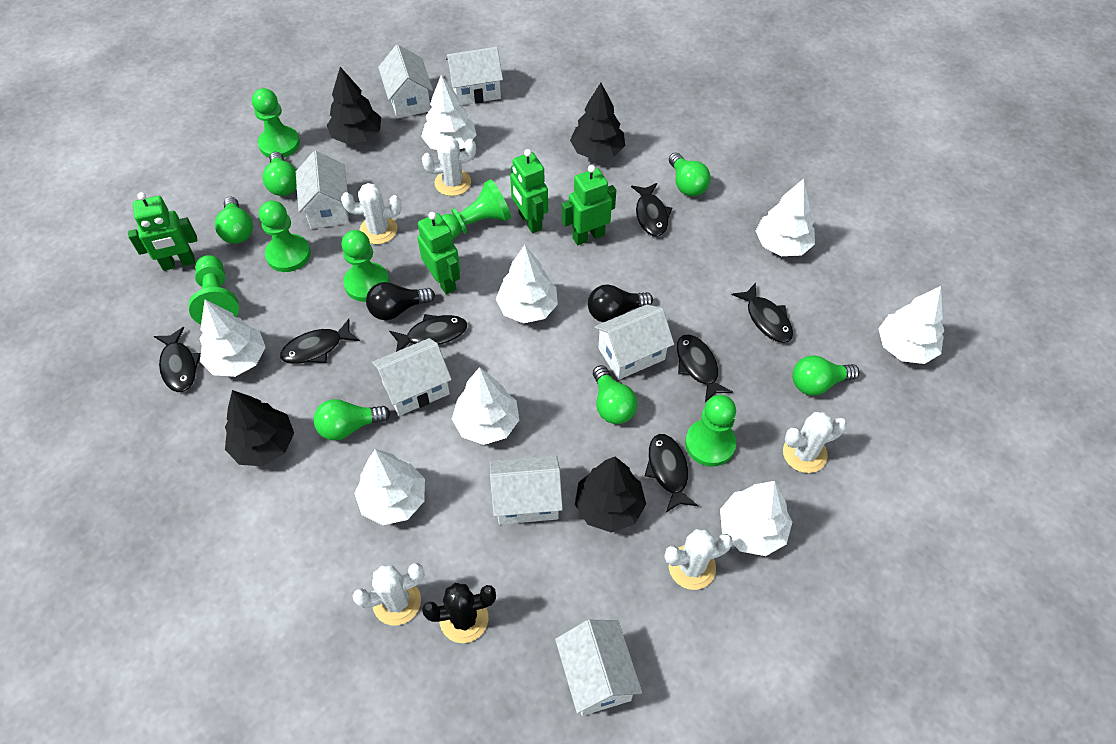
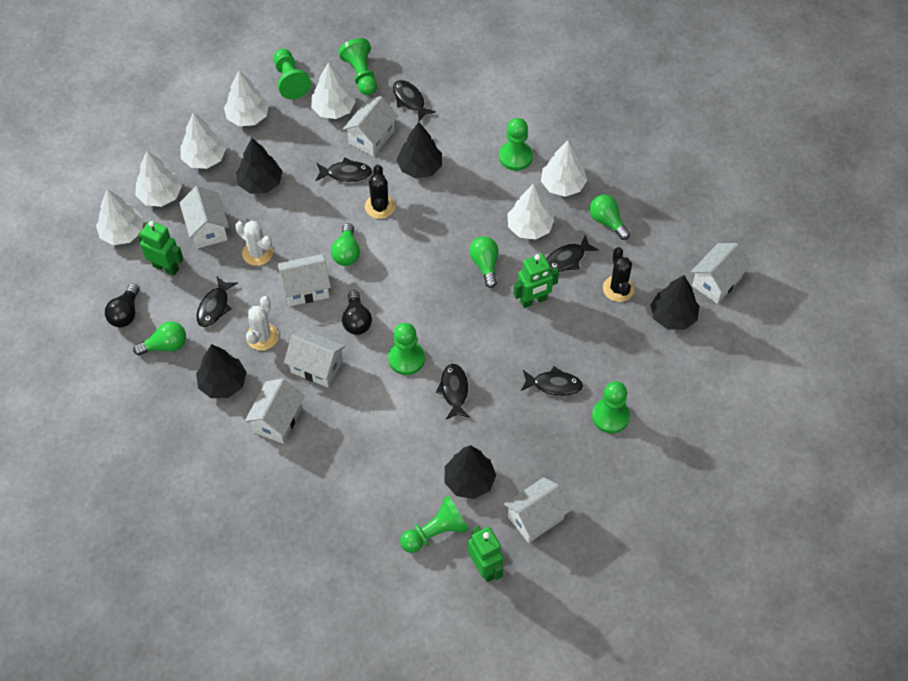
black cactus: [422,583,496,643] = 1 -> [365,165,395,219] [603,247,634,302] = 2
black fish: [154,327,201,392] [280,319,360,364] [389,314,467,352] [631,183,673,237] [645,434,698,512] [677,335,733,402] [732,283,793,343] = 7 -> [196,277,237,327] [315,158,372,182] [393,80,436,121] [436,364,470,419] [521,366,583,396] [546,235,599,272] = 6
black tree: [225,390,294,466] [327,67,381,144] [570,83,625,160] [575,457,646,533] = 4 -> [196,344,247,398] [236,138,283,194] [397,122,442,178] [445,445,496,499] [650,275,699,330] = 5
green light bulb: [215,197,253,244] [262,152,297,196] [314,399,391,441] [593,365,637,424] [669,153,711,196] [792,355,859,396] = 6 -> [133,321,186,355] [331,223,360,266] [469,236,498,288] [589,195,630,240] = 4
green robot: [128,192,197,271] [417,212,460,295] [510,149,548,233] [562,165,616,245] = 4 -> [138,221,183,276] [468,526,503,582] [514,254,559,308] = 3
white cactus: [341,183,401,244] [353,563,425,625] [422,135,476,196] [665,529,733,590] [783,412,847,473] = 5 -> [235,220,273,266] [246,296,278,350] = 2
white tree: [200,299,265,377] [354,449,425,525] [421,75,477,150] [452,367,519,445] [496,245,558,323] [720,481,792,556] [756,179,815,256] [878,286,944,364] = 8 -> [96,189,144,245] [135,151,182,207] [181,113,226,169] [224,70,269,126] [311,62,356,119] [507,183,555,240] [541,140,587,197] = 7

